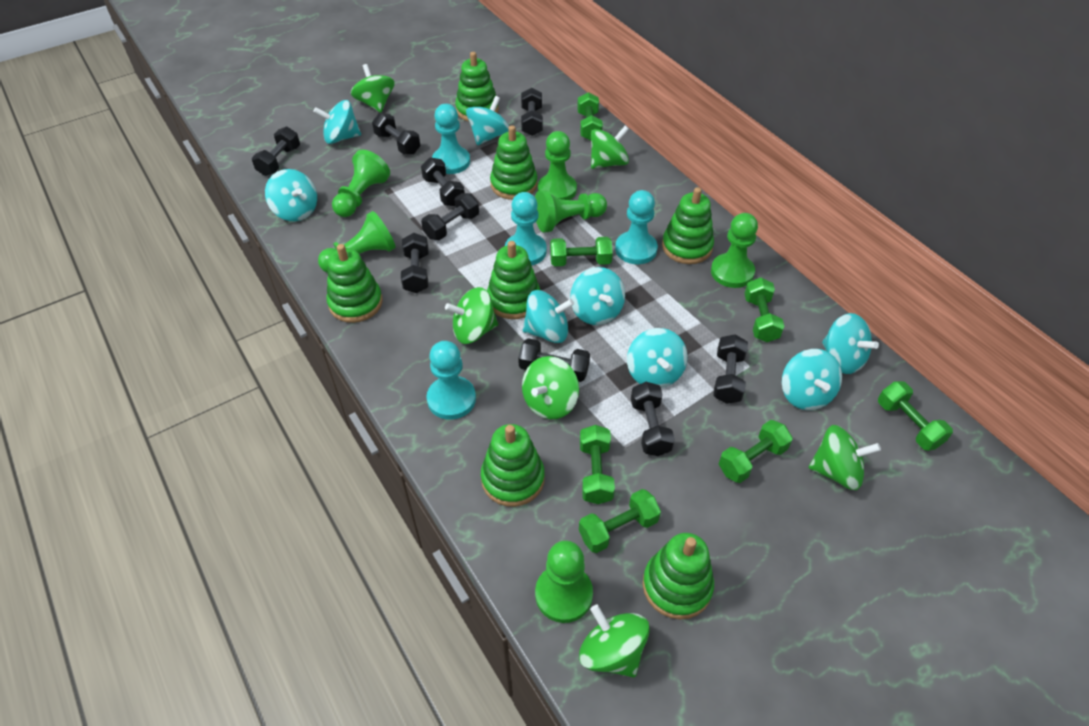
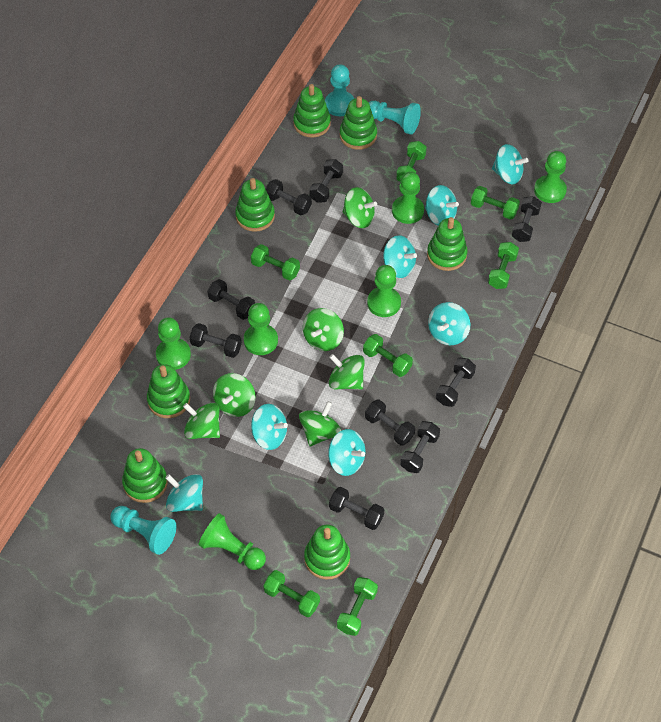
turquoise pawn: [426,341,476,419] [432,104,470,174] [505,192,547,265] [615,190,658,264] = 4 -> [110,506,176,555] [325,64,354,116] [369,101,421,135] = 3
turquoise spinning top: [265,169,317,221] [313,100,361,144] [466,96,509,145] [523,290,574,343] [570,267,625,325] [627,328,688,388] [782,349,842,410] [822,313,879,374] = 8 -> [165,474,203,512] [251,404,288,450] [328,429,365,476] [383,235,417,278] [425,185,459,226] [428,302,470,345] [492,144,529,184] = 7

